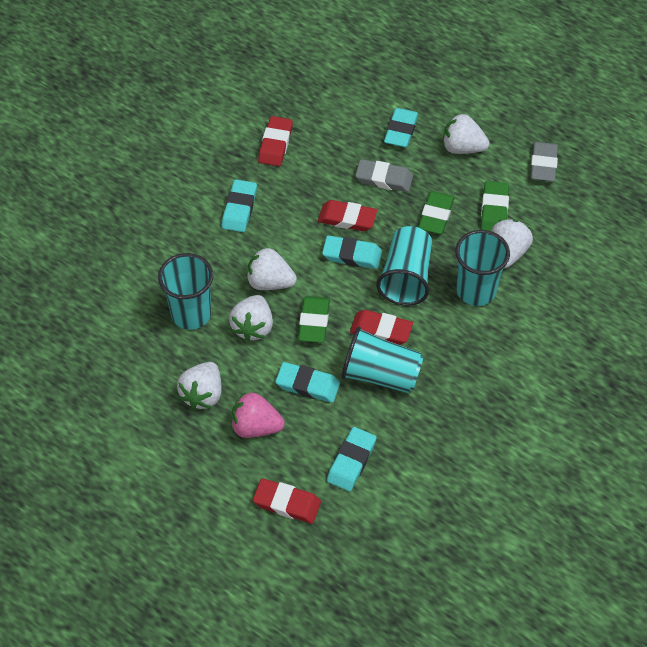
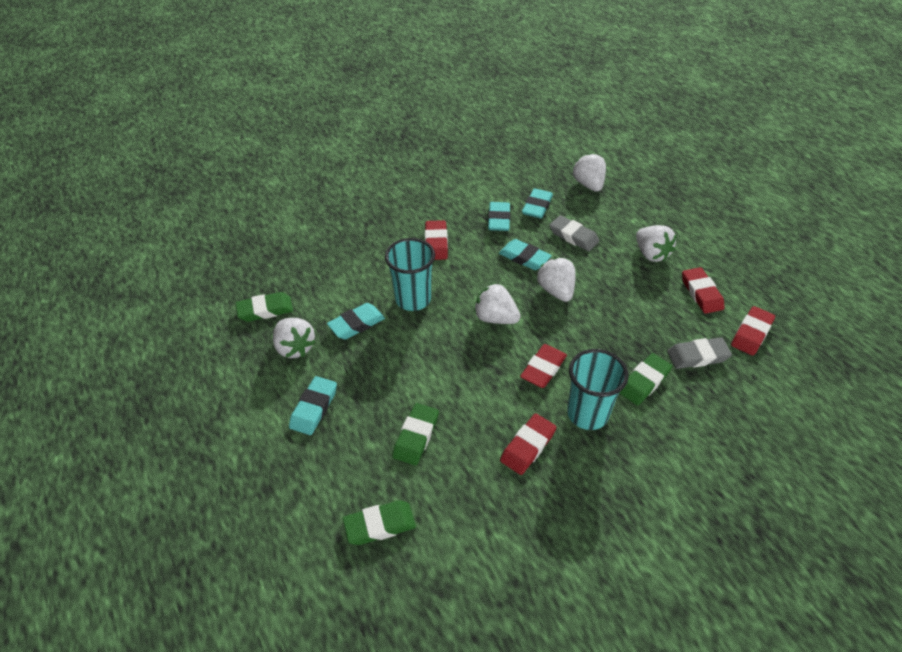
green eraser: [298,296,330,343] [418,191,454,234] [481,181,509,231] = 3 -> [236,292,293,322] [343,500,416,545] [392,403,439,466] [619,353,672,406] = 4
pink strawberry: [231,392,285,438] = 1 -> none = 0
red eraser: [253,478,321,524] [258,116,293,166] [318,200,377,231] [350,310,413,345] = 4 -> [425,220,448,260] [500,413,557,475] [520,344,567,388] [682,267,725,314] [731,306,775,356] = 5
turquoise cup: [158,253,213,330] [341,326,424,393] [376,226,432,306] [455,230,510,306] = 4 -> [385,238,435,311] [567,349,629,430] = 2

